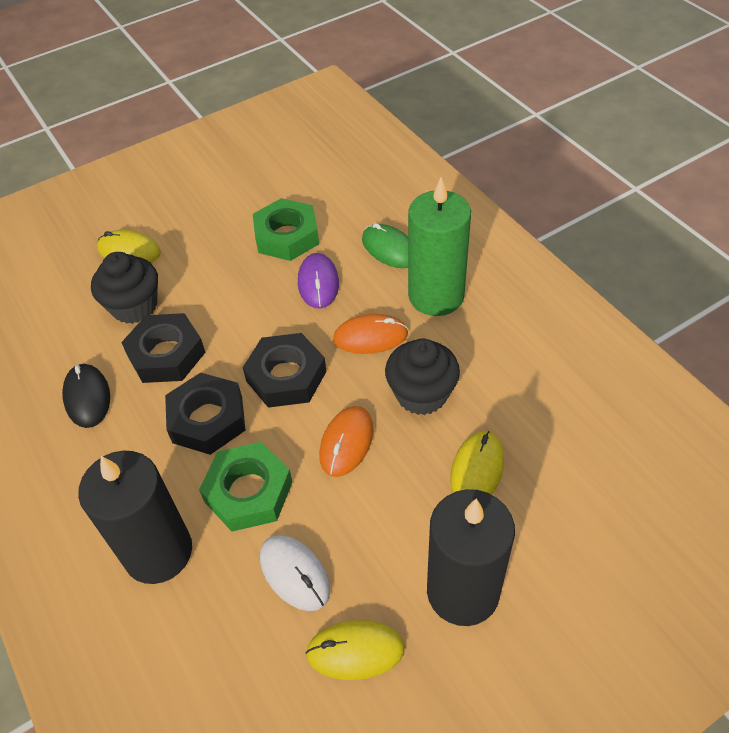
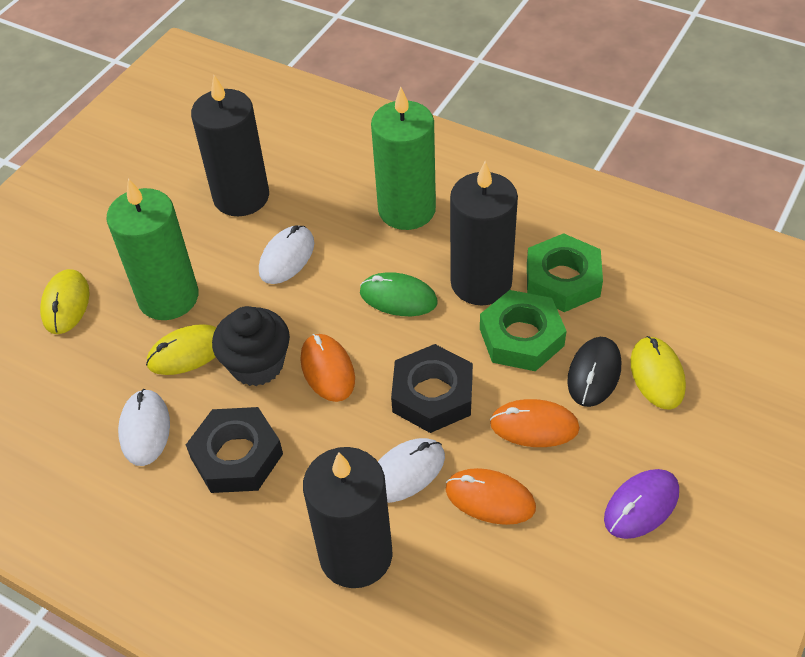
black candle: [78,451,192,584] [427,489,515,626] = 2 -> [191,75,269,216] [303,447,393,588] [450,161,518,305] = 3
black cupcake: [91,252,158,324] [385,339,460,415] = 2 -> [212,306,290,386] = 1
black nut: [121,313,206,383] [165,373,246,455] [243,333,327,408] = 3 -> [186,407,283,493] [391,344,473,433] = 2
green candle: [408,177,471,316] = 1 -> [106,178,199,320] [371,87,436,230] = 2
orange mouse: [319,406,373,477] [333,314,408,354] = 2 -> [300,334,355,402] [446,468,536,525] [490,399,580,447] = 3
white mouse: [260,535,330,611] = 1 -> [118,389,170,466] [259,225,314,284] [378,438,445,503] = 3

